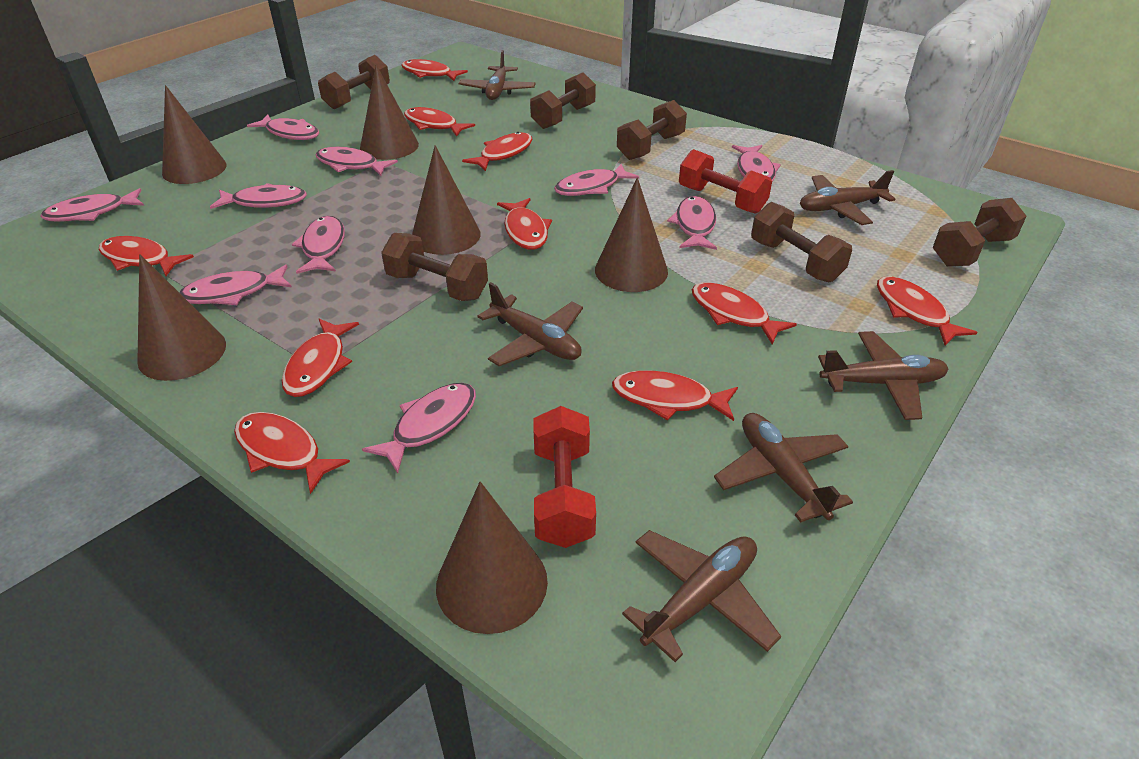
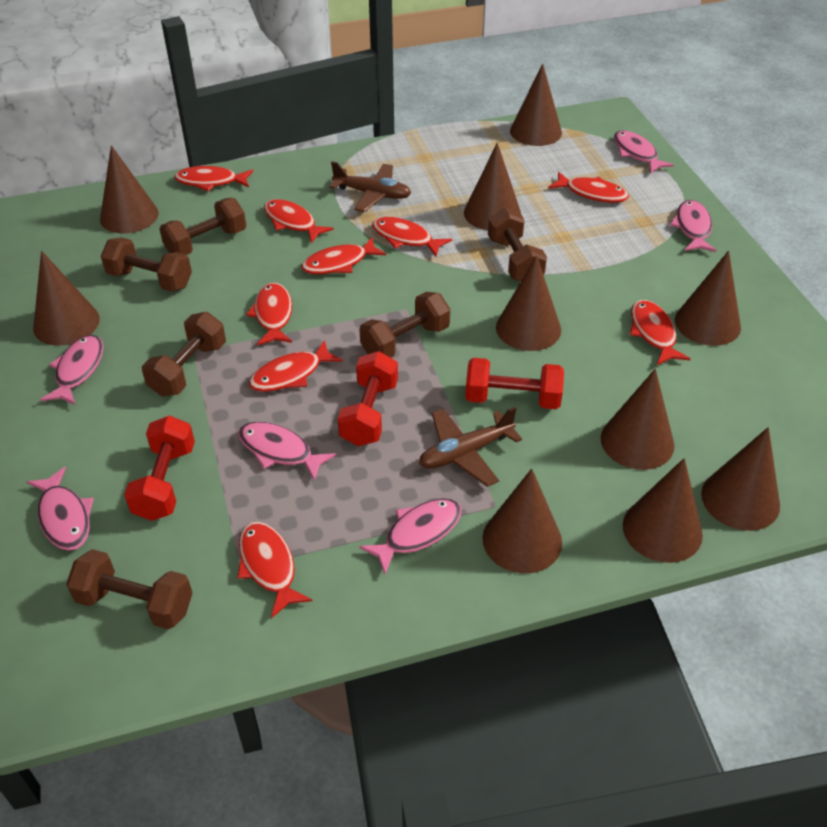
brown cone: [137,254,226,381] [162,85,226,184] [360,65,419,160] [412,145,481,255] [436,482,548,634] [595,177,668,292] = 6 -> [33,251,100,346] [100,145,159,234] [464,143,521,230] [482,468,562,573] [496,256,561,351] [510,64,562,146] [601,369,674,470] [623,458,703,563] [675,251,741,346] [701,427,780,531] = 10
brown plane: [458,50,536,100] [478,282,583,366] [622,530,781,662] [714,413,853,523] [800,170,895,225] [818,331,949,420] = 6 -> [329,161,411,212] [419,407,522,487] = 2
pink fish: [40,188,144,221] [179,264,292,305] [210,183,307,209] [247,114,319,140] [292,216,345,274] [315,147,398,176] [362,383,476,473] [554,164,639,196] [667,196,717,250] [732,145,781,182] = 10 -> [27,467,94,551] [40,335,103,405] [238,422,336,481] [359,498,461,574] [614,130,674,174] [670,200,716,252] = 6
red dumbbell: [534,406,596,548] [679,149,772,214] = 2 -> [124,415,195,521] [337,351,398,446] [465,358,564,409] = 3
red fish: [99,236,194,276] [234,412,350,494] [282,319,359,397] [402,59,468,81] [404,107,475,137] [462,132,533,171] [497,198,552,250] [612,370,738,421] [692,282,797,345] [877,276,978,346] = 10 -> [174,166,253,191] [237,522,312,618] [246,282,292,346] [249,340,343,392] [264,199,334,243] [301,237,386,274] [372,217,452,256] [548,172,629,203] [630,300,690,365] = 9

